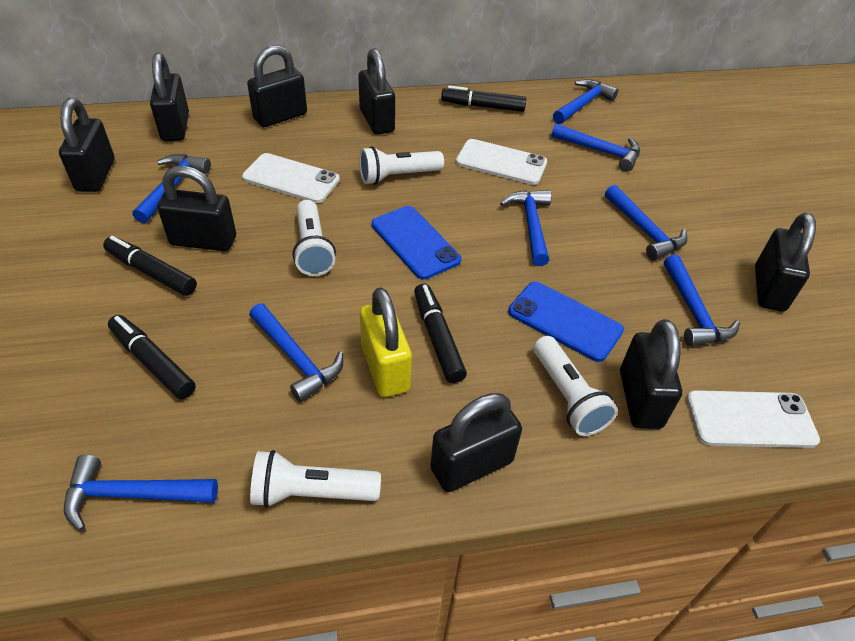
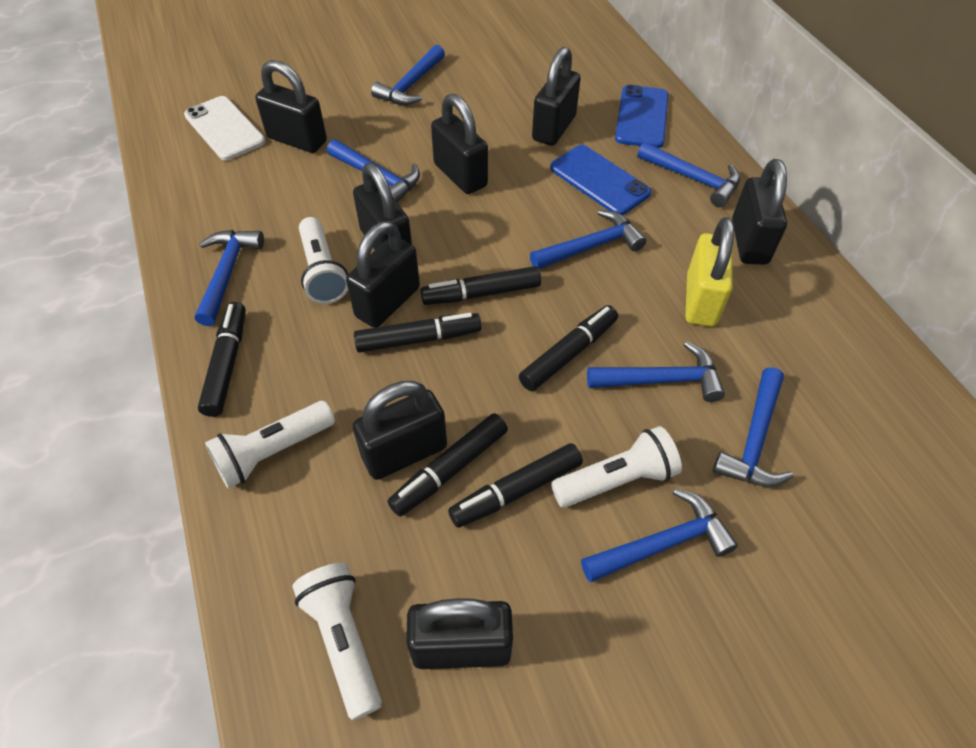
black marker: [103,236,197,296] [108,315,196,399] [414,284,467,383] [441,86,526,112] = 4 -> [198,302,246,417] [354,313,482,353] [388,413,508,517] [420,266,541,305] [448,443,583,528] [519,305,618,391] = 6
white phone: [242,153,340,203] [456,139,547,185] [686,390,820,448] = 3 -> [184,96,266,160] = 1

